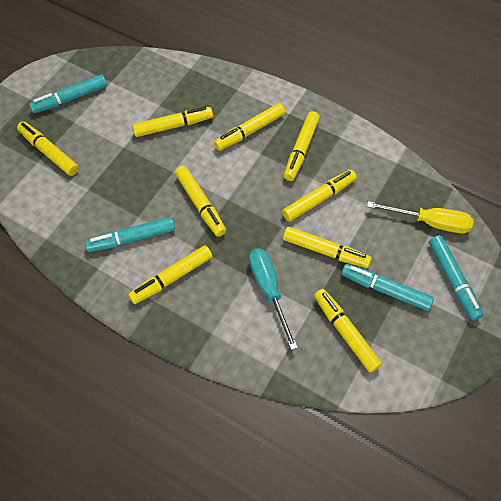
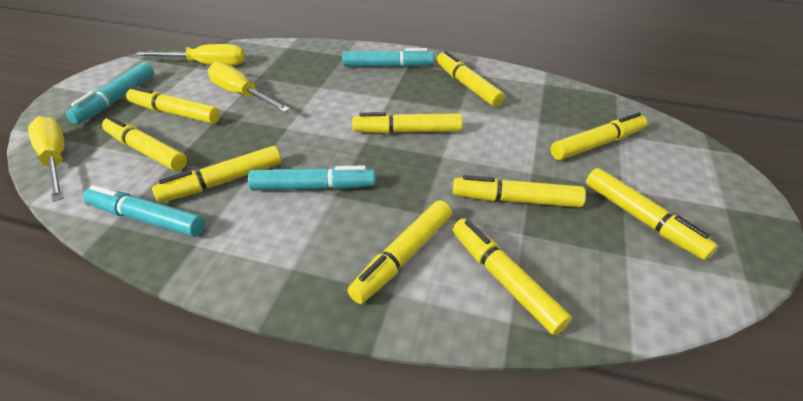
turquoise screwdriver: [249,248,298,350] = 1 -> none = 0
yellow marker: [17,122,79,176] [128,245,212,304] [132,107,213,137] [175,166,226,237] [214,103,285,151] [282,170,357,222] [283,227,372,268] [284,111,320,181] [314,289,382,373] = 9 -> [102,116,187,171] [126,86,220,124] [152,146,281,203] [347,200,452,304] [352,112,462,134] [437,51,505,107] [452,219,572,335] [453,175,586,208] [551,112,647,160] [586,168,717,260] = 10
yellow screwdriver: [367,201,473,233] = 1 -> [28,116,65,202] [136,44,245,65] [208,62,290,113] = 3

